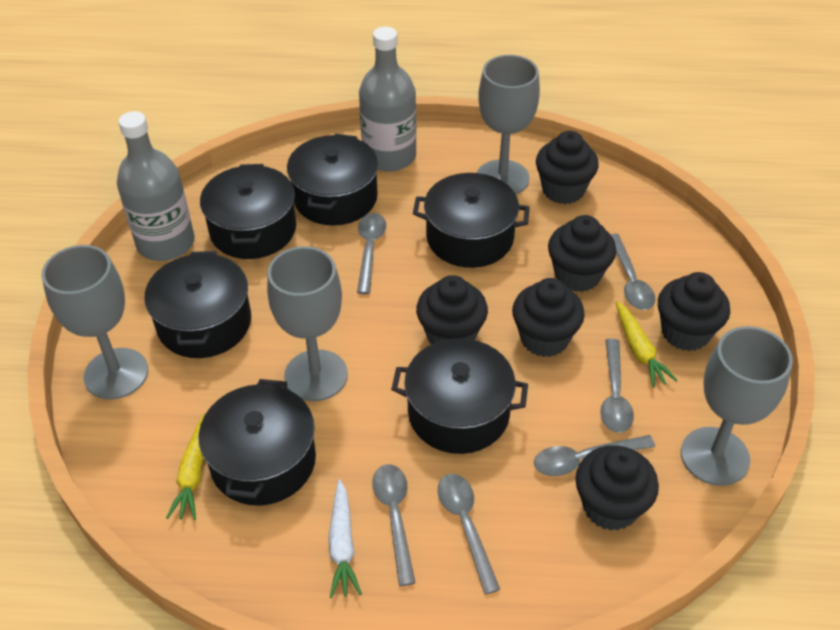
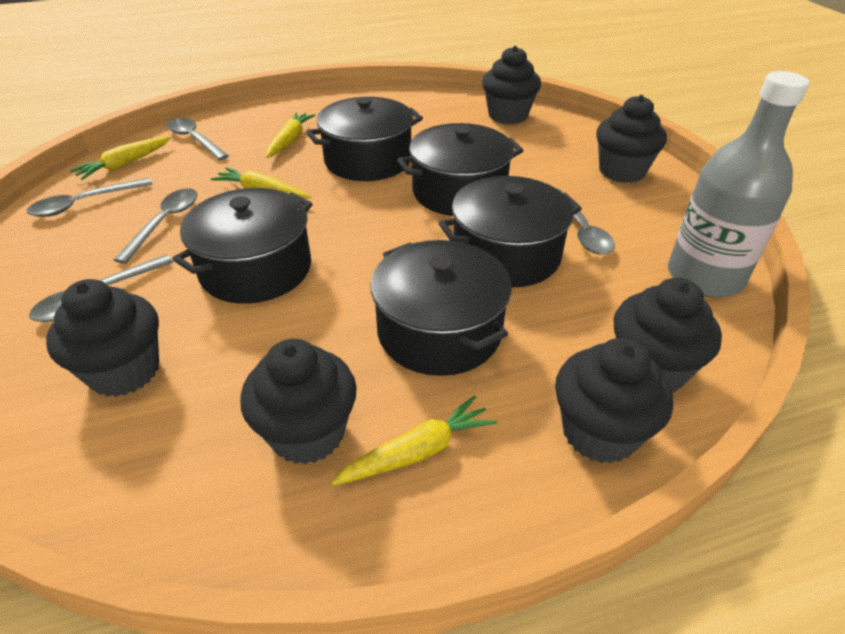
black pot: [144,251,251,358] [199,379,316,506] [200,164,296,259] [287,134,378,226] [391,338,528,454] [413,173,530,268] = 6 -> [172,188,313,304] [306,97,423,181] [371,240,511,376] [397,123,524,216] [439,176,582,288] = 5
grey bottle: [117,111,195,261] [359,27,417,172] = 2 -> [668,71,809,298] = 1
grey goblet: [42,245,148,399] [267,246,348,401] [477,55,540,194] [681,326,793,486] = 4 -> none = 0
grey spoon: [357,213,386,294] [372,464,415,586] [438,474,500,595] [534,435,655,476] [600,339,634,433] [610,234,655,310] = 6 -> [27,178,153,217] [29,255,173,322] [114,188,198,264] [167,118,229,161] [558,189,615,255] = 5
white carrot: [328,479,362,598] = 1 -> none = 0
yellow carrot: [166,413,206,520] [615,301,677,388] = 2 -> [70,136,171,180] [211,167,311,199] [266,112,315,158] [330,395,497,486] = 4

